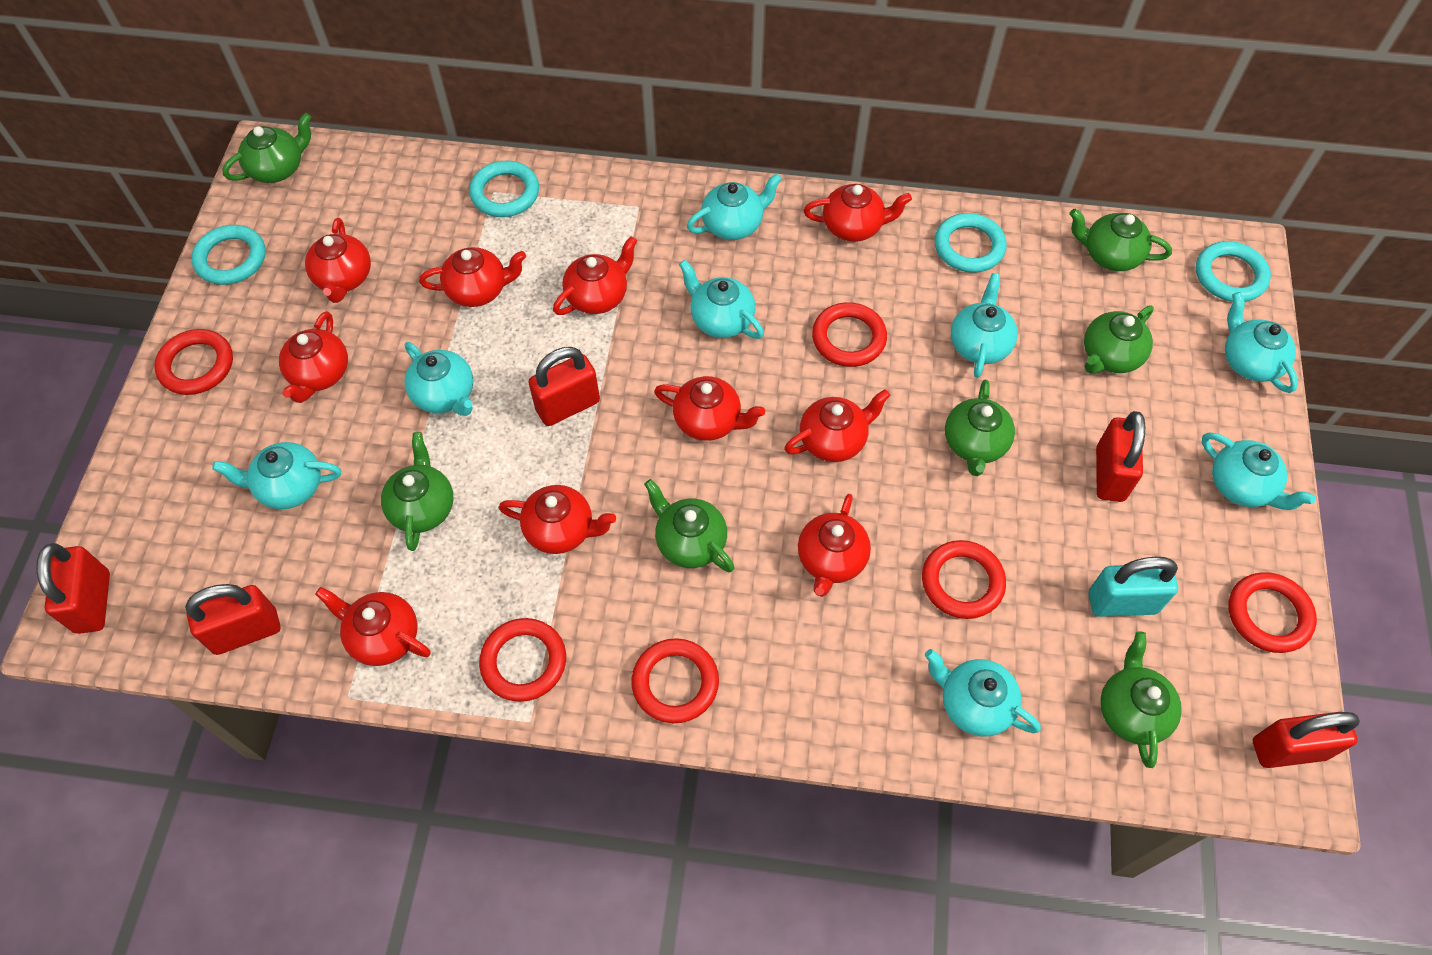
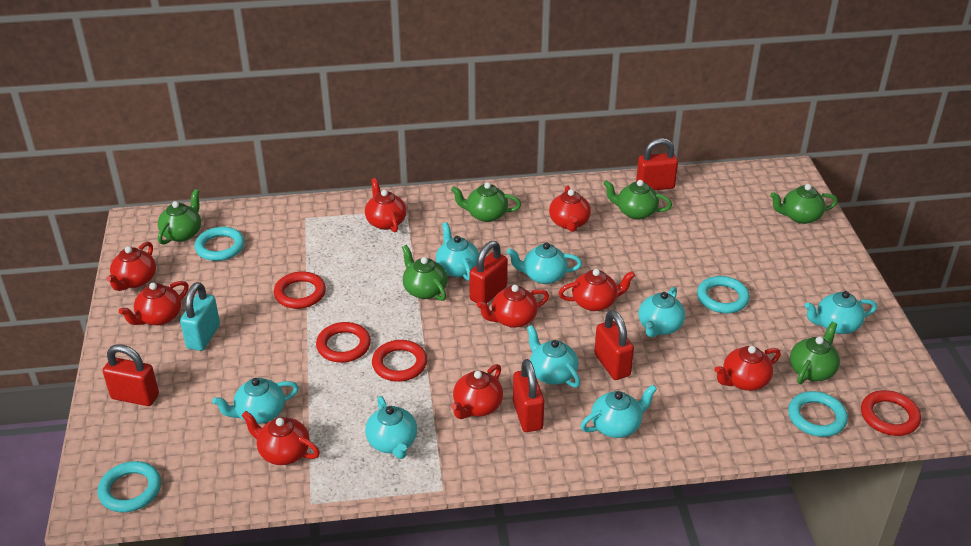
green teapot: [222,113,312,183] [381,432,453,551] [644,479,735,572] [945,380,1015,476] [1069,209,1172,271] [1084,306,1154,374] [1101,631,1182,768] = 7 -> [158,189,201,245] [402,245,448,301] [451,182,521,222] [603,180,672,220] [770,184,838,224] [790,322,840,384] = 6
red ring: [154,329,233,395] [479,618,566,702] [631,638,719,723] [812,302,887,367] [922,540,1006,619] [1228,572,1317,653] = 6 -> [274,271,326,309] [316,322,371,363] [372,340,427,382] [861,390,921,436] = 4
red teapot: [279,311,348,403] [305,218,371,303] [315,587,431,666] [419,247,526,307] [499,485,616,554] [553,236,637,315] [654,376,765,441] [784,389,891,462] [798,494,871,597] [803,184,912,242] = 10 -> [106,242,156,291] [119,281,189,325] [241,411,320,465] [365,178,407,232] [451,364,503,419] [477,285,549,328] [549,186,591,232] [559,269,635,311] [715,346,781,391] = 9

